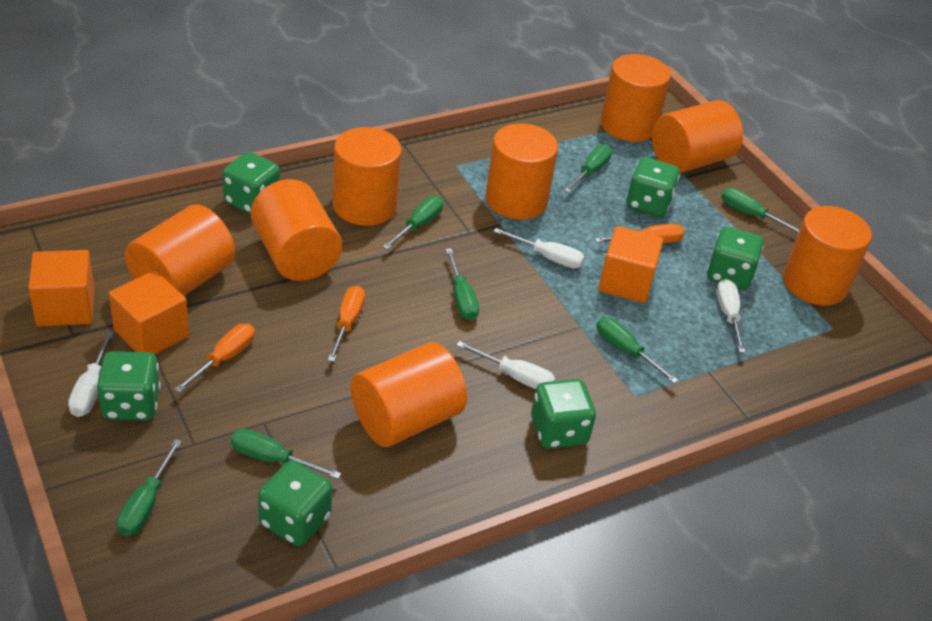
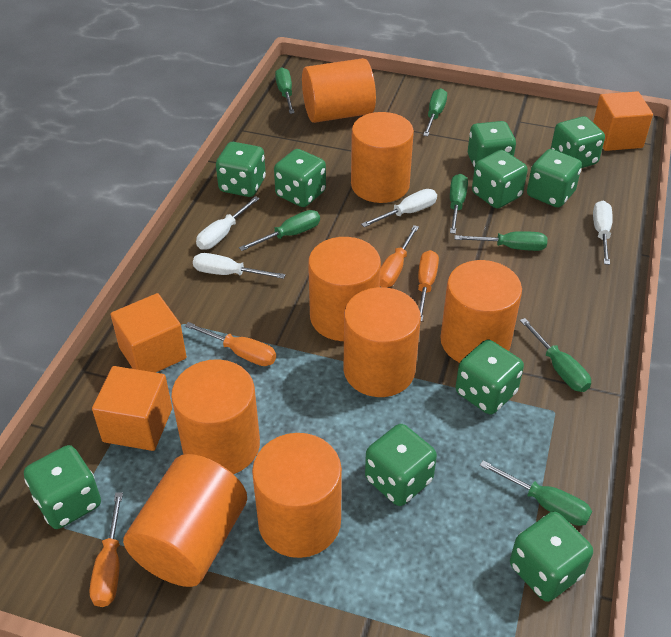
green dice: [96,351,161,420] [222,152,280,214] [258,460,332,546] [531,379,596,449] [626,157,679,217] [707,226,763,290] = 6 -> [24,445,101,529] [216,142,266,197] [274,149,326,207] [365,424,437,506] [455,340,524,415] [468,121,516,169] [472,150,528,209] [510,512,593,602] [527,149,582,208] [551,116,605,168] = 10
orange screwdriver: [174,324,255,393] [328,286,365,362] [595,224,684,243] = 3 -> [89,492,123,607] [185,322,276,366] [380,225,419,288] [418,250,439,322] = 4

